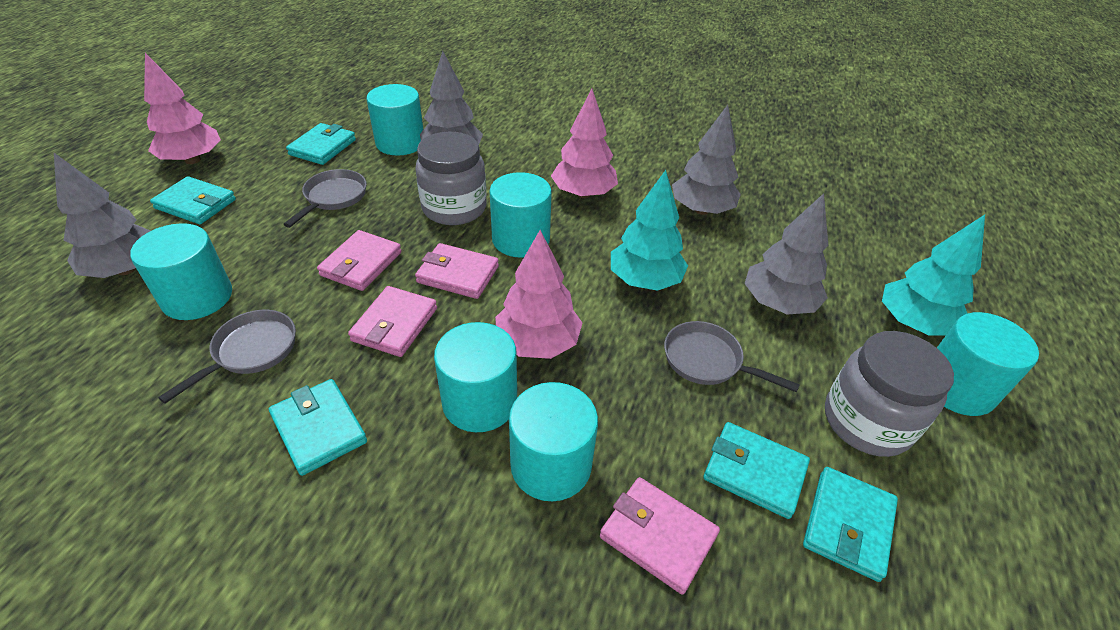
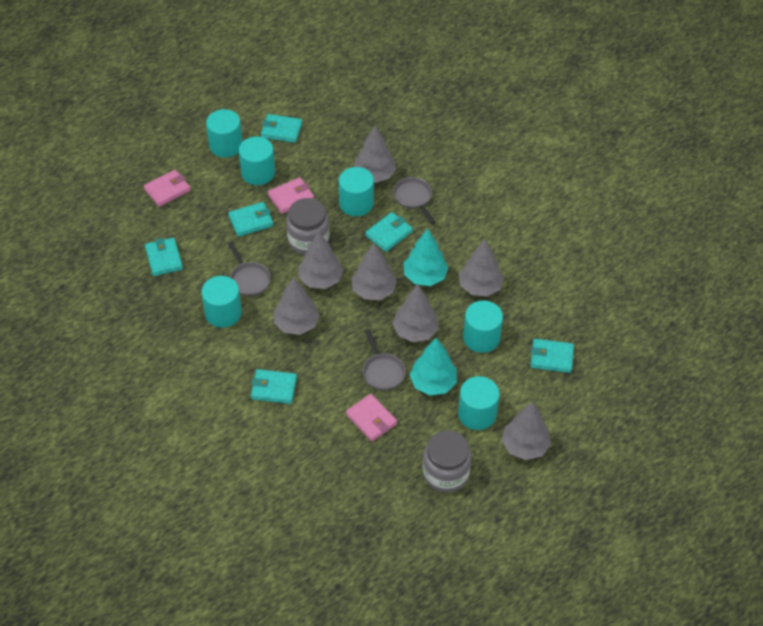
grey tree: [54,153,150,278] [420,51,483,145] [672,105,741,215] [744,193,828,314] = 4 -> [274,277,320,335] [299,232,343,289] [351,243,397,300] [354,126,396,183] [392,284,439,342] [459,239,504,297] [501,402,551,460] = 7
pink tree: [144,53,221,164] [495,230,582,359] [551,89,618,198] = 3 -> none = 0
pink wallet: [317,230,402,291] [348,286,437,357] [415,243,499,299] [600,477,720,595] = 4 -> [144,170,191,207] [268,177,314,214] [346,394,397,441] = 3
turquoise wallet: [150,176,236,224] [269,379,367,476] [286,123,356,165] [703,422,810,519] [803,467,898,582] = 5 -> [145,238,183,276] [228,202,274,237] [251,369,297,404] [261,114,302,143] [365,212,413,252] [530,339,574,373] = 6

